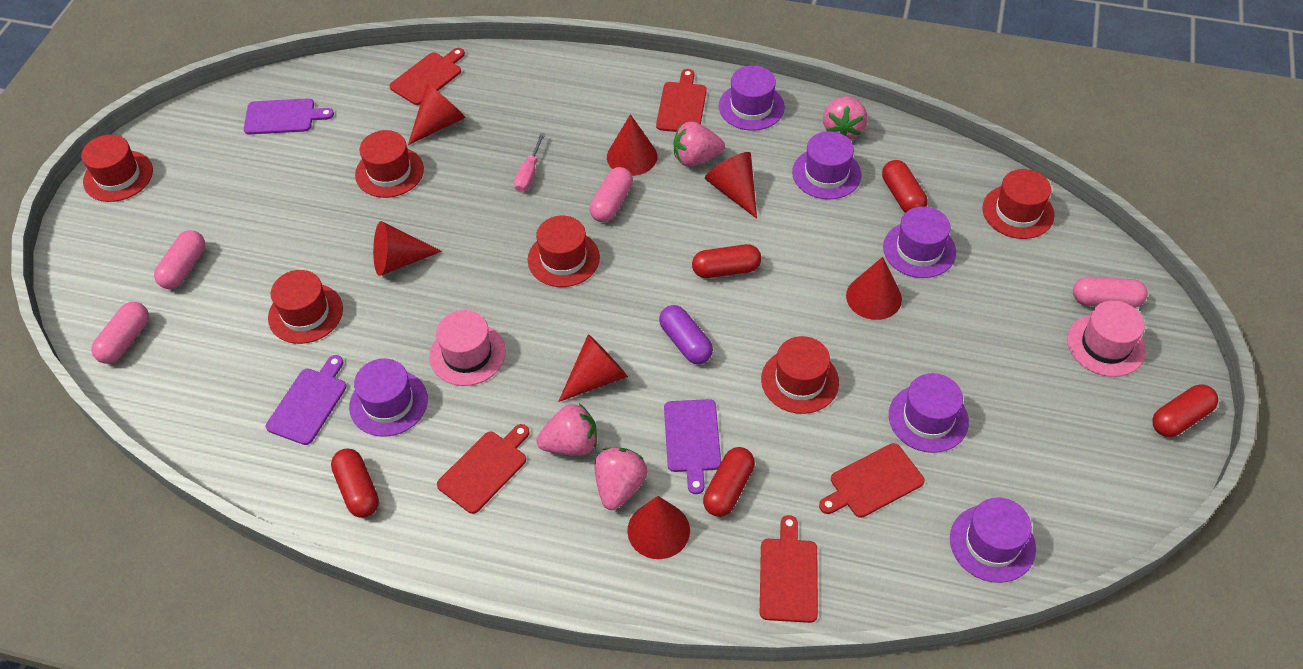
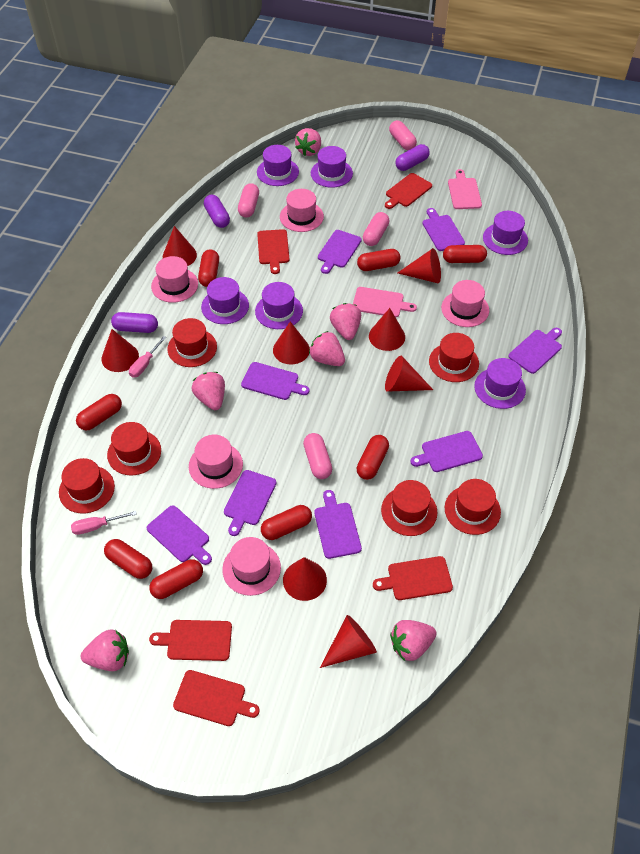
pink cutting board: none = 0 -> [353,287,417,317] [448,169,482,209] = 2
pink hat: [429,310,506,386] [1067,301,1146,377] = 2 -> [151,256,198,303] [189,435,243,489] [222,537,281,596] [280,189,324,232] [441,280,489,327] = 5
pink screwdriver: [514,133,545,192] = 1 -> [71,511,137,535] [129,336,166,378] = 2
pink strawberry: [536,404,597,456] [594,447,647,510] [674,122,725,167] [823,96,868,139] = 4 -> [81,629,129,671] [192,372,225,410] [295,128,321,156] [309,331,345,366] [330,303,361,340] [390,620,437,661] = 6
purple capsule: [659,305,713,364] = 1 -> [111,312,158,333] [204,195,230,228] [395,144,430,171] = 3
purple cutting board: [244,98,334,135] [266,355,347,445] [664,399,721,494] = 3 -> [147,505,212,565] [224,470,276,536] [241,362,310,400] [314,490,362,559] [318,230,362,274] [410,431,483,472] [422,208,465,251] [508,328,562,374] = 8
red capsule: [331,448,379,518] [692,244,761,278] [703,447,755,517] [882,160,927,213] [1152,385,1218,437] = 5 -> [76,394,122,430] [104,539,152,579] [149,559,203,599] [198,250,219,287] [261,505,312,540] [357,249,401,271] [357,435,389,480] [443,245,487,263] = 8
red cone: [373,221,442,276] [408,84,465,145] [558,334,628,402] [607,114,657,176] [627,496,690,559] [705,152,757,219] [846,257,902,320] = 7 -> [101,329,139,372] [163,226,197,266] [273,321,310,365] [283,557,327,601] [320,615,377,668] [369,308,405,351] [385,356,433,392] [398,248,441,284] = 8

